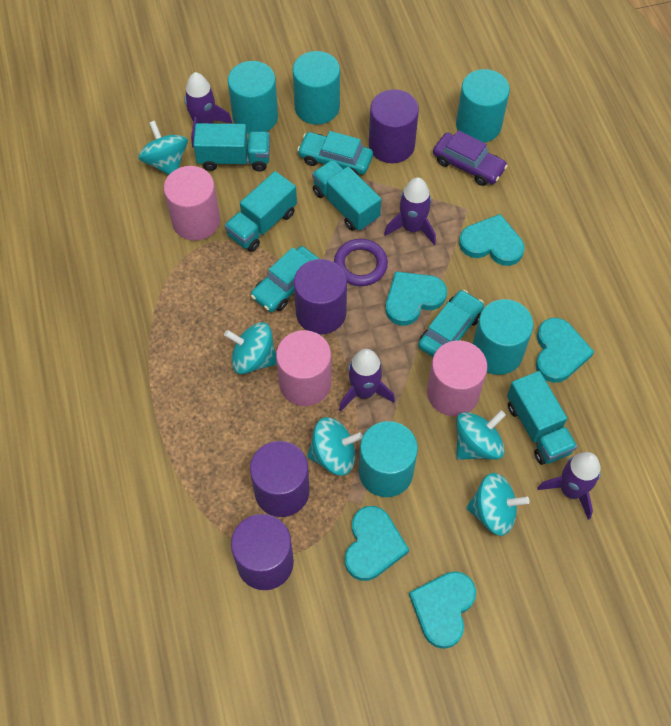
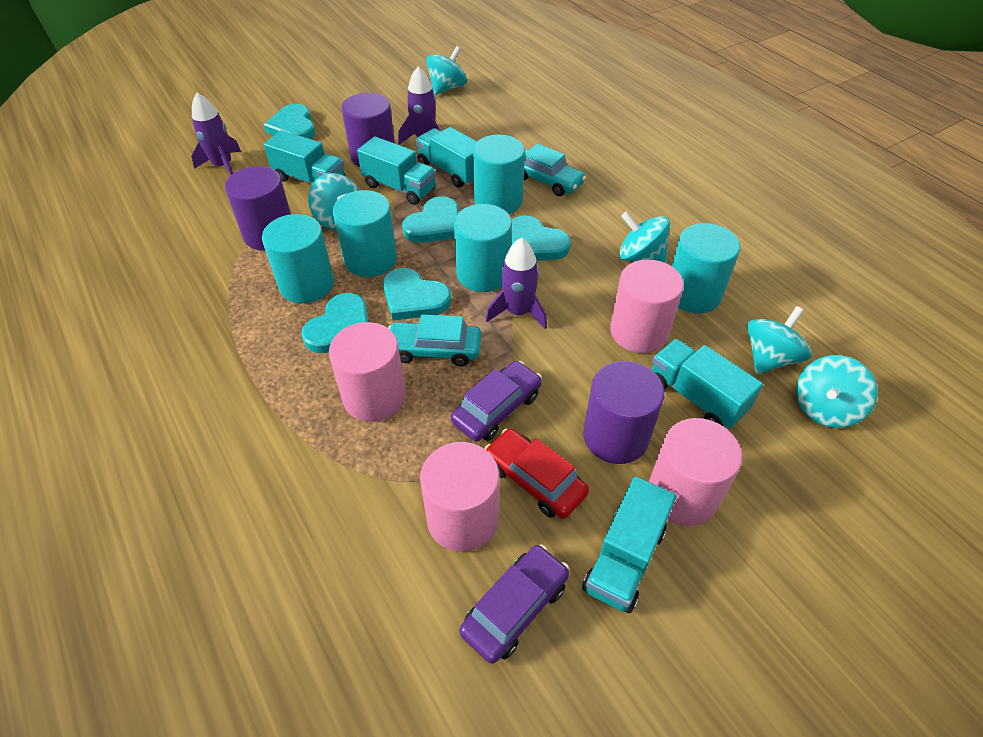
pink cylinder: [164,166,220,241] [276,330,331,406] [427,340,487,416] = 3 -> [329,322,406,422] [420,442,499,552] [610,259,684,353] [649,418,742,526] = 4
purple car: [433,130,508,186] = 1 -> [451,361,542,442] [459,545,569,664] = 2
purple cylinder: [231,514,294,590] [250,441,309,517] [294,259,347,334] [369,89,419,163] = 4 -> [225,166,291,251] [341,93,395,167] [583,361,665,464] = 3
purple ring: [334,239,388,286] = 1 -> none = 0
purple rocket: [184,72,232,148] [339,349,395,412] [384,177,436,245] [537,452,601,520] = 4 -> [191,93,241,175] [398,66,440,144] [485,237,547,329] = 3
red car: none = 0 -> [485,429,589,519] = 1
turquoise car: [251,246,320,312] [297,131,373,175] [418,290,484,357] = 3 -> [388,314,481,366] [524,143,586,196] = 2
turquoise truck: [193,123,270,172] [224,171,297,252] [312,160,381,231] [507,371,577,465] = 4 -> [264,130,345,184] [357,136,436,205] [416,127,477,188] [582,476,676,613] [652,339,763,429] = 5

